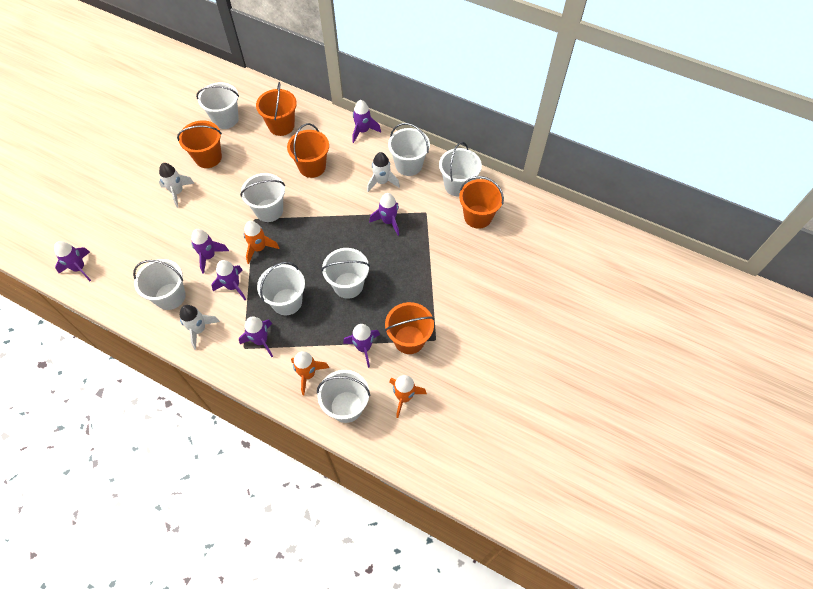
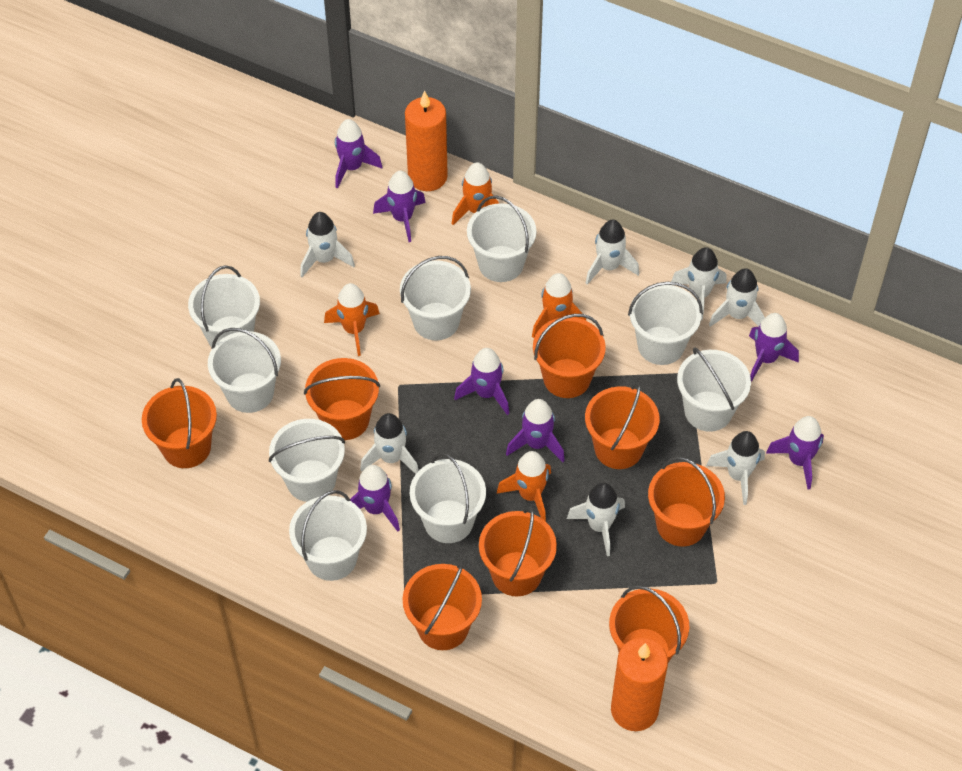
orange bucket: [177,120,222,168] [256,82,297,136] [287,123,329,178] [385,302,434,354] [459,176,504,229] = 5 -> [142,378,217,468] [304,358,380,440] [402,563,482,650] [479,506,557,597] [533,314,606,398] [585,382,660,469] [609,585,689,662] [648,457,725,547] = 8
orange candle: none = 0 -> [405,91,448,191] [611,638,668,731] = 2
orange rocket: [244,221,279,264] [291,351,329,395] [390,375,427,418] = 3 -> [324,283,380,356] [451,162,500,225] [497,451,551,522] [532,273,586,338] = 4
white bucket: [133,259,186,310] [196,82,239,129] [240,173,285,222] [257,262,305,315] [317,370,370,423] [321,248,370,299] [388,123,430,176] [439,142,482,197] = 8 -> [188,265,260,347] [208,328,281,413] [269,419,345,502] [289,490,367,581] [400,256,471,340] [410,453,486,543] [467,196,536,282] [628,282,703,365] [677,347,751,432] = 9
white rocket: [159,163,194,208] [180,305,220,349] [367,152,400,192] = 3 -> [300,212,355,277] [360,413,419,474] [567,482,625,556] [586,220,639,285] [671,247,726,320] [706,431,765,505] [709,268,765,327] = 7

